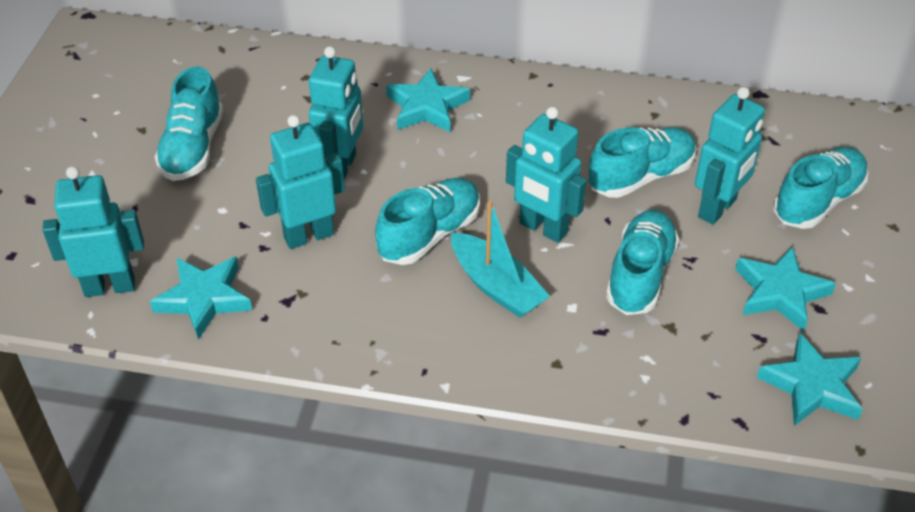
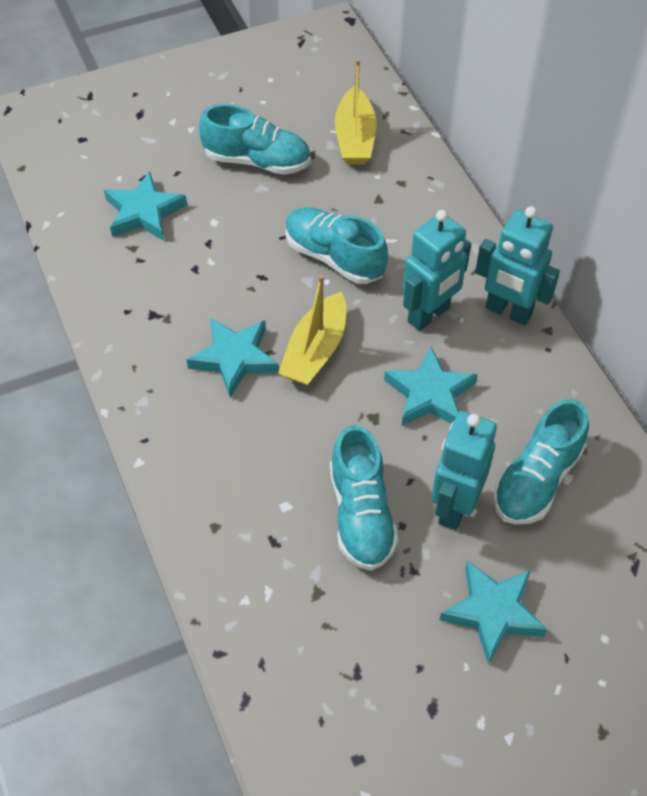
turquoise boat: [451,200,550,318] = 1 -> none = 0
turquoise robot: [42,166,144,297] [256,115,345,249] [309,46,363,180] [506,107,587,243] [695,87,765,224] = 5 -> [402,210,471,331] [431,411,497,530] [475,206,560,325] = 3
turquoise shoe: [155,66,223,181] [375,178,480,265] [588,127,696,198] [606,210,679,315] [773,147,869,229] = 5 -> [199,104,311,175] [286,207,388,284] [330,425,398,571] [493,399,589,524] = 4
yellow boat: none = 0 -> [278,275,346,386] [335,59,376,165] = 2

